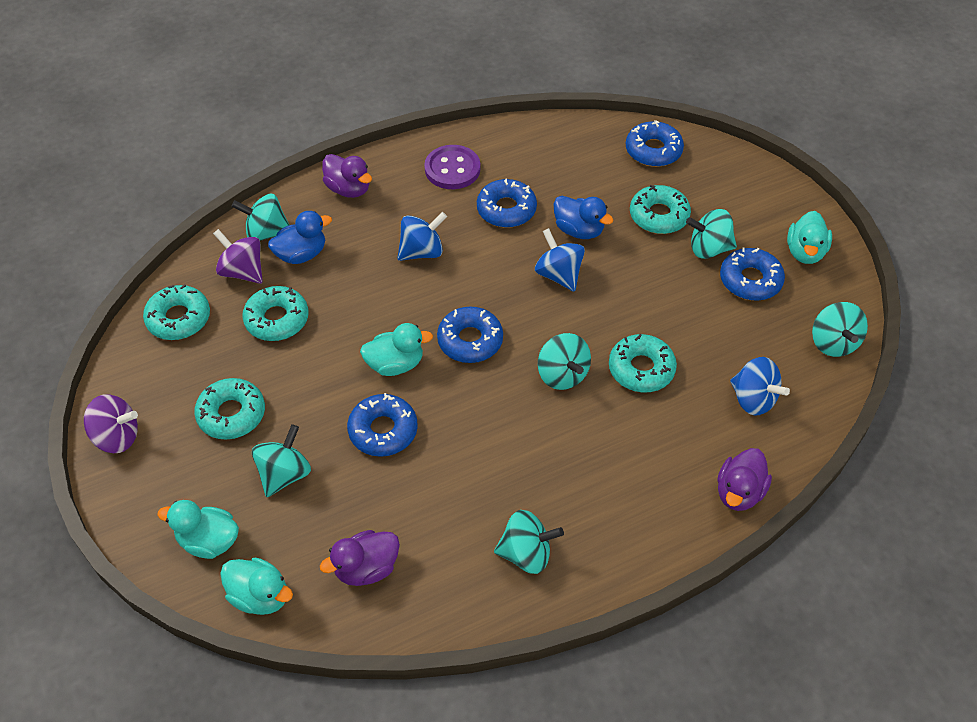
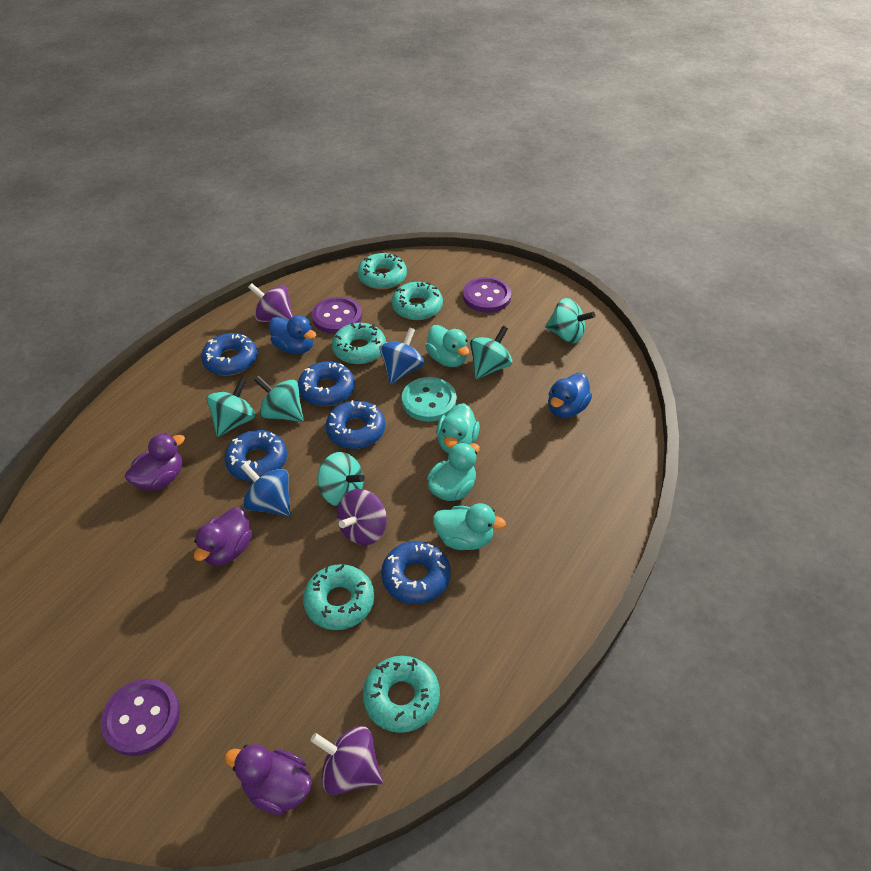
blue spinning top: [398,212,447,261] [535,228,585,292] [730,357,790,416] = 3 -> [241,462,291,516] [379,327,424,384] = 2
purple button: [424,145,480,189] = 1 -> [101,678,180,756] [312,297,362,334] [463,277,511,313] = 3
purple spinning top: [84,394,138,453] [213,229,263,284] = 2 -> [248,283,293,322] [310,726,383,795] [337,489,387,545] = 3
turquoise button: none = 0 -> [402,377,457,422] = 1
turquoise spinning top: [232,194,289,241] [252,424,311,497] [494,510,564,574] [538,333,591,390] [686,209,737,259] [812,302,868,357] = 6 -> [207,377,255,437] [254,376,304,422] [318,452,365,507] [470,326,512,379] [545,298,595,343] = 5

